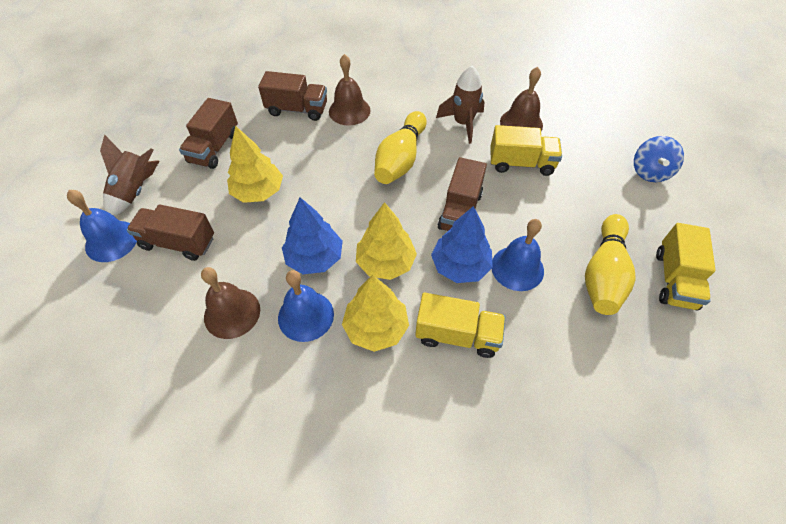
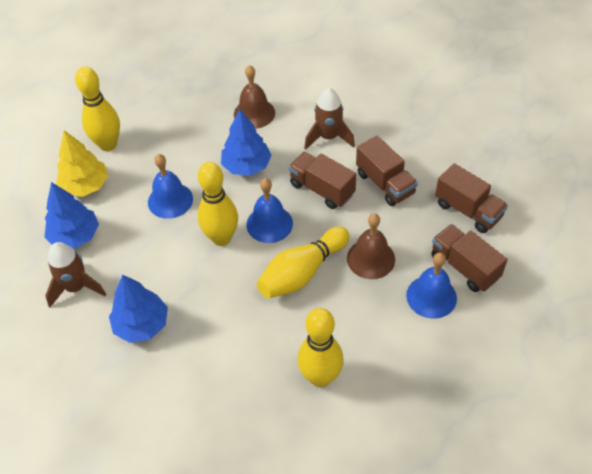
blue spinning top: [634,136,684,182] = 1 -> none = 0
blue tree: [282,197,343,274] [431,206,493,283] = 2 -> [44,182,99,249] [109,275,168,343] [221,109,272,176] = 3
brown bell: [201,267,260,339] [329,54,371,126] [500,67,543,131] = 3 -> [234,65,275,129] [347,214,395,279] = 2
yellow bowling pin: [374,111,427,184] [585,214,636,315] = 2 -> [75,66,120,151] [198,162,238,246] [257,227,350,298] [297,308,344,387] = 4
yellow tree: [227,126,283,203] [342,275,409,352] [356,202,417,280] = 3 -> [56,130,108,197] = 1
yellow truck: [415,293,506,358] [491,125,562,176] [656,223,716,311] = 3 -> none = 0

